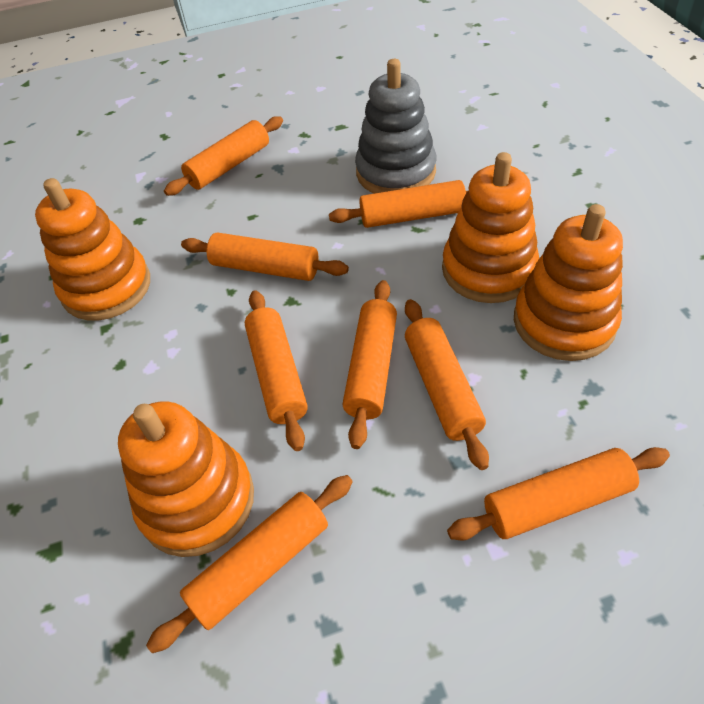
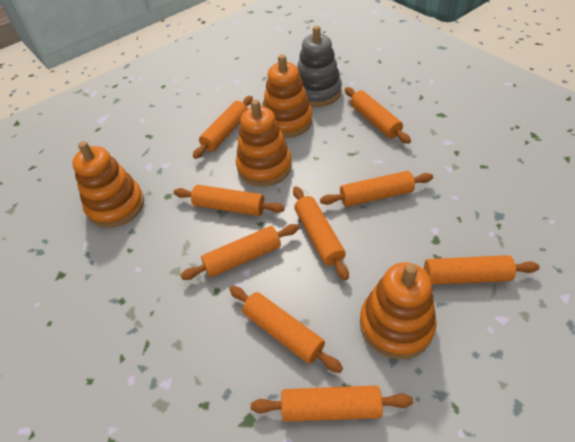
orange rolling pin: [146,475,353,653] [164,116,283,196] [181,232,349,281] [245,290,308,451] [329,180,467,228] [343,280,397,449] [405,299,489,470] [447,447,670,541] = 8 -> [173,185,285,216] [180,224,299,280] [193,96,253,159] [229,286,343,373] [251,386,413,422] [293,186,349,280] [320,171,433,207] [345,87,411,144] [424,255,540,285] = 9

